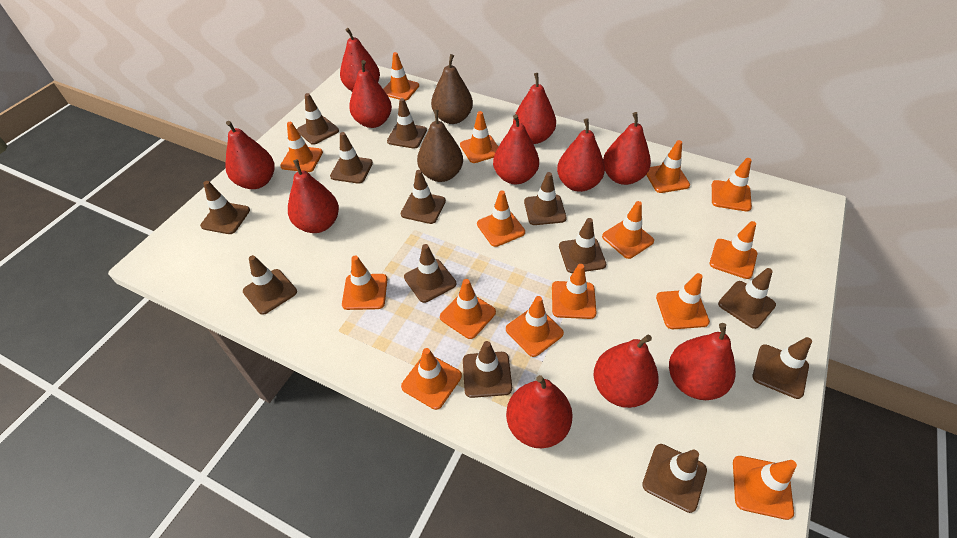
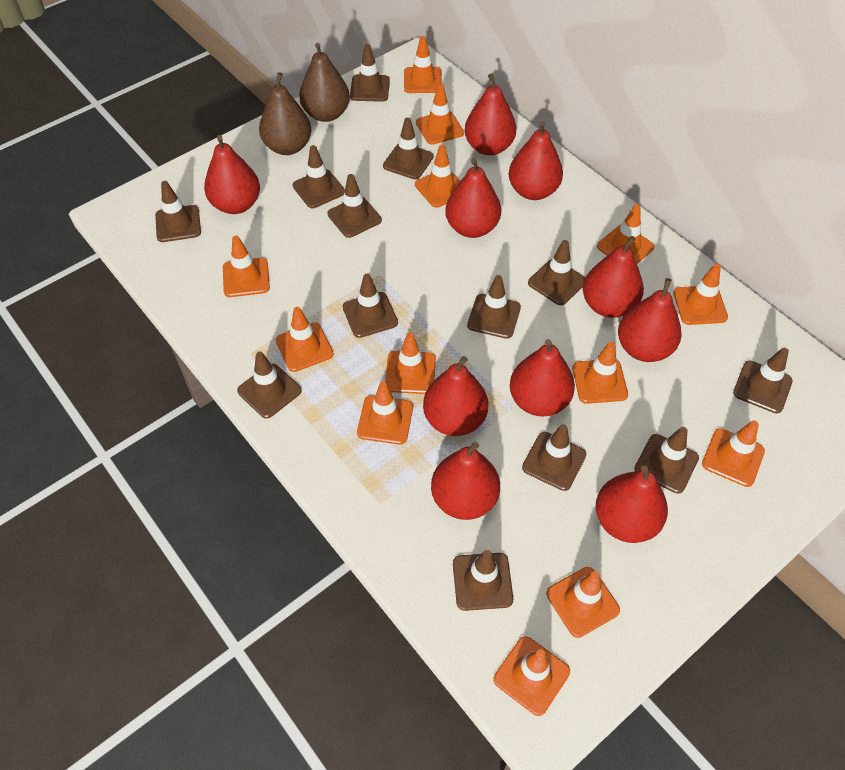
orange traffic cone: [280,122,323,172] [342,256,387,310] [383,52,419,101] [401,348,462,410] [440,279,496,339] [460,111,498,163] [477,190,525,247] [506,296,564,357] [552,264,597,319] [602,201,654,259] [646,140,690,193] [656,273,710,329] [710,221,757,279] [712,158,752,212] [733,456,797,520] = 15 -> [223,235,270,297] [276,307,334,372] [357,382,413,445] [385,333,436,394] [404,36,442,93] [415,145,460,208] [416,84,464,145] [494,636,570,716] [546,567,620,638] [572,342,628,404] [597,204,654,264] [673,264,728,325] [702,420,765,487] = 13
red pear: [225,121,275,189] [288,159,339,233] [340,28,380,91] [349,60,392,128] [493,114,539,184] [506,375,573,448] [513,73,556,144] [557,118,605,192] [594,334,659,408] [603,112,651,185] [669,323,736,400] = 11 -> [204,135,260,214] [423,356,488,436] [431,442,500,520] [445,158,501,238] [465,73,516,155] [509,121,563,200] [510,339,575,416] [583,236,644,318] [596,465,668,543] [618,278,682,362] = 10

